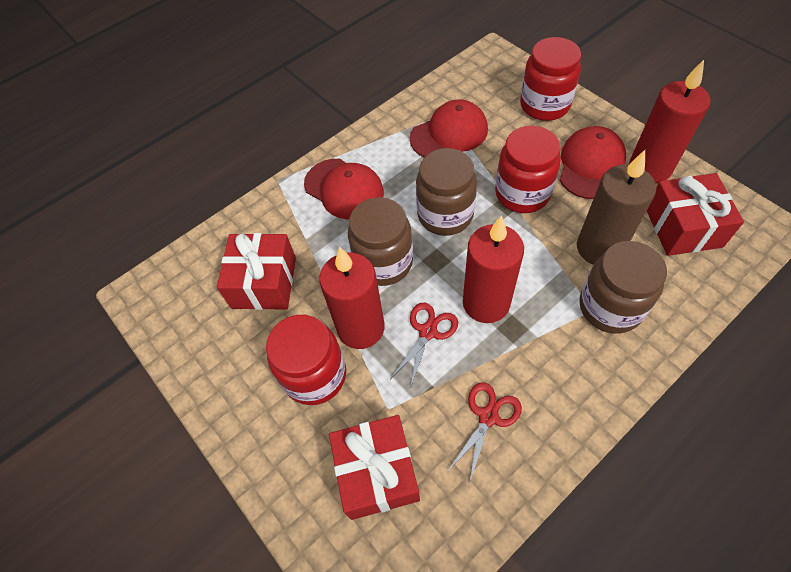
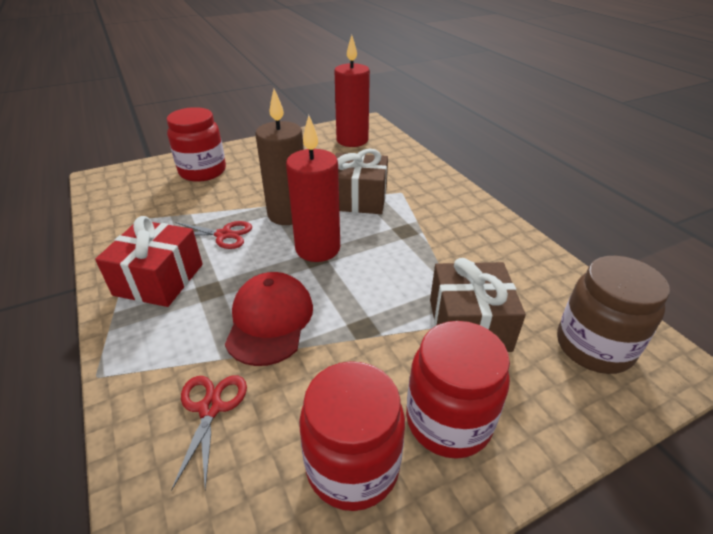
brown gift: none = 0 -> [335,149,388,214] [430,258,526,352] = 2
brown jar: [348,197,413,286] [416,148,477,236] [579,241,667,334] = 3 -> [557,256,670,374] = 1
red candle: [319,247,385,349] [463,215,524,323] [629,60,710,183] = 3 -> [286,115,340,262] [334,35,370,147] = 2
red cap: [304,159,384,219] [410,99,488,157] [559,126,626,199] = 3 -> [225,272,313,366] = 1
red gift: [217,233,296,310] [329,415,420,520] [647,173,744,256] = 3 -> [95,216,203,307] = 1

